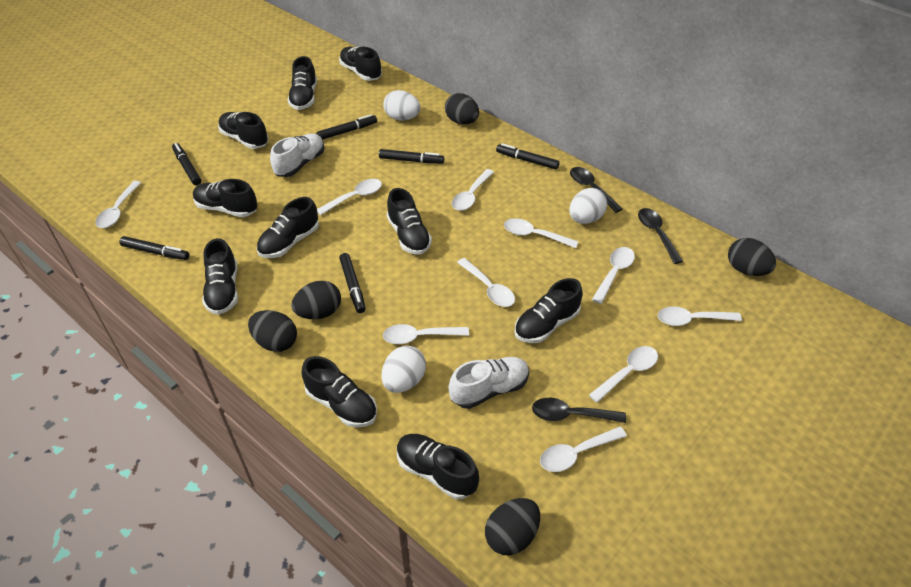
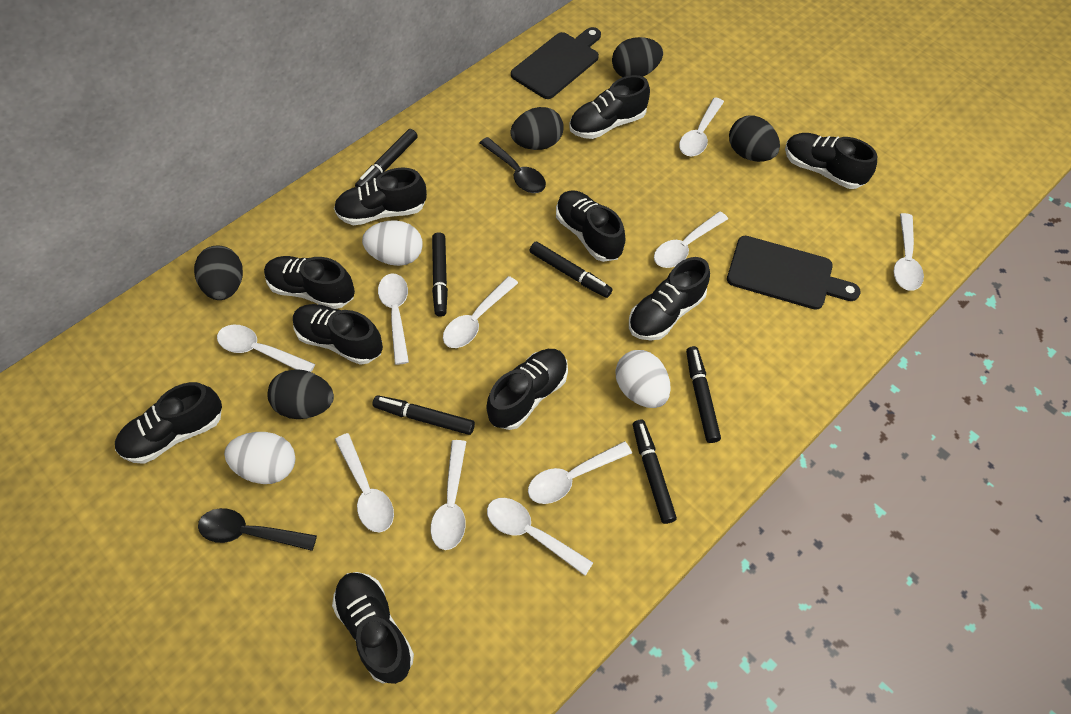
black cutting board: none = 0 -> [511,27,601,99] [727,236,860,310] = 2
black spoon: [532,398,626,423] [570,167,622,213] [638,208,683,264] = 3 -> [198,508,317,551] [480,137,546,193] = 2
white shoe: [270,133,324,177] [449,357,529,409] = 2 -> none = 0

